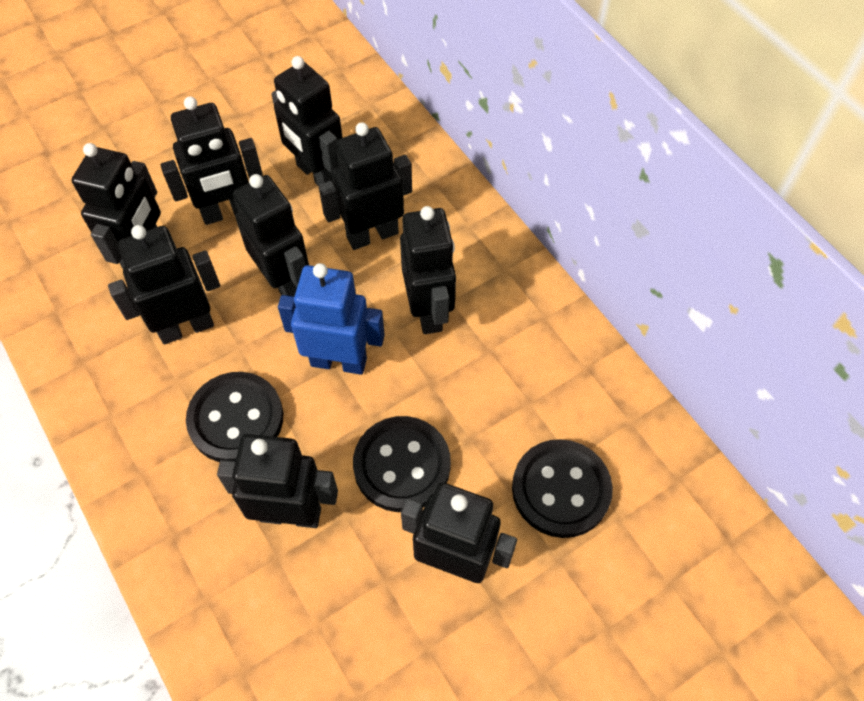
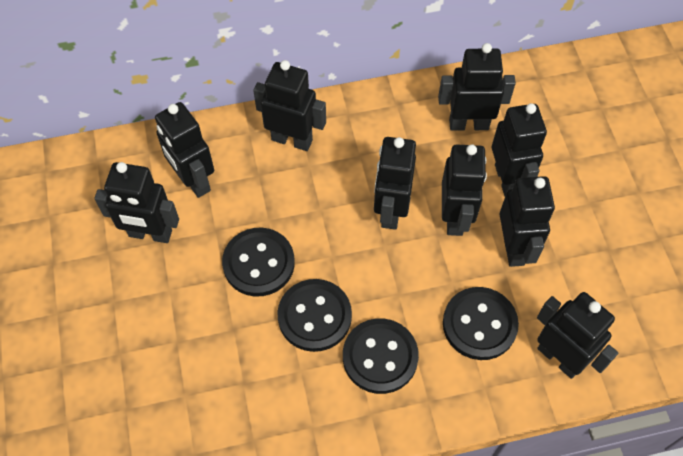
black button: [186,372,283,462] [353,416,451,512] [512,439,613,538] = 3 -> [222,228,295,297] [277,279,352,352] [343,318,419,394] [443,287,519,360] = 4
blue robot: [278,263,385,375] = 1 -> none = 0

